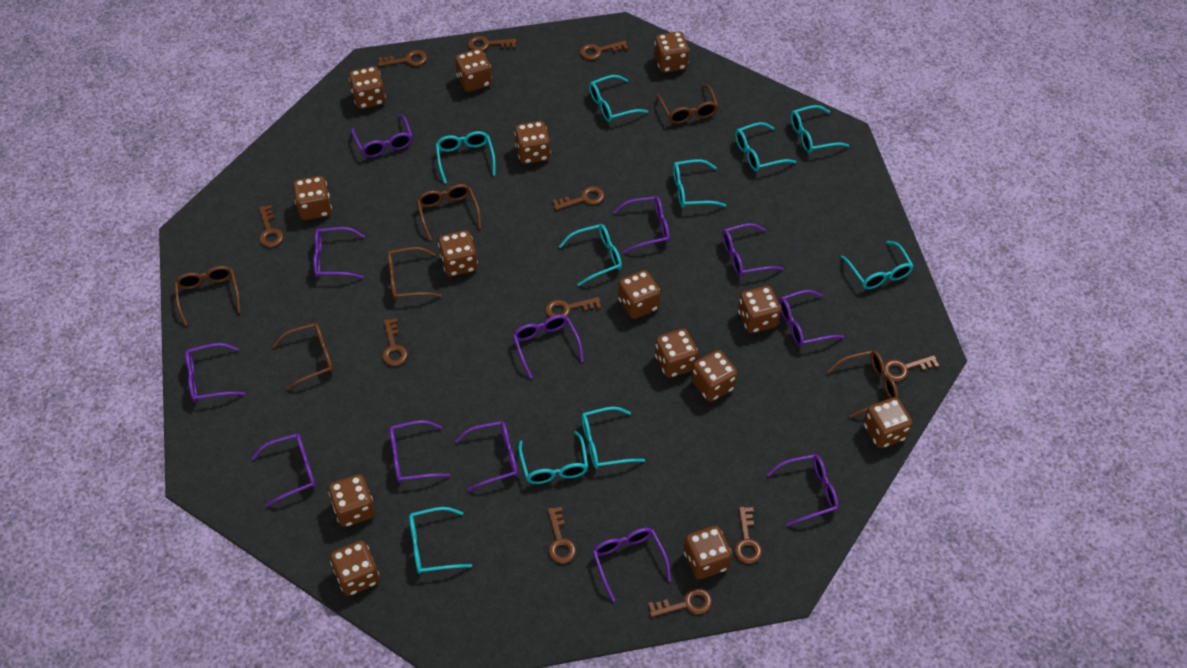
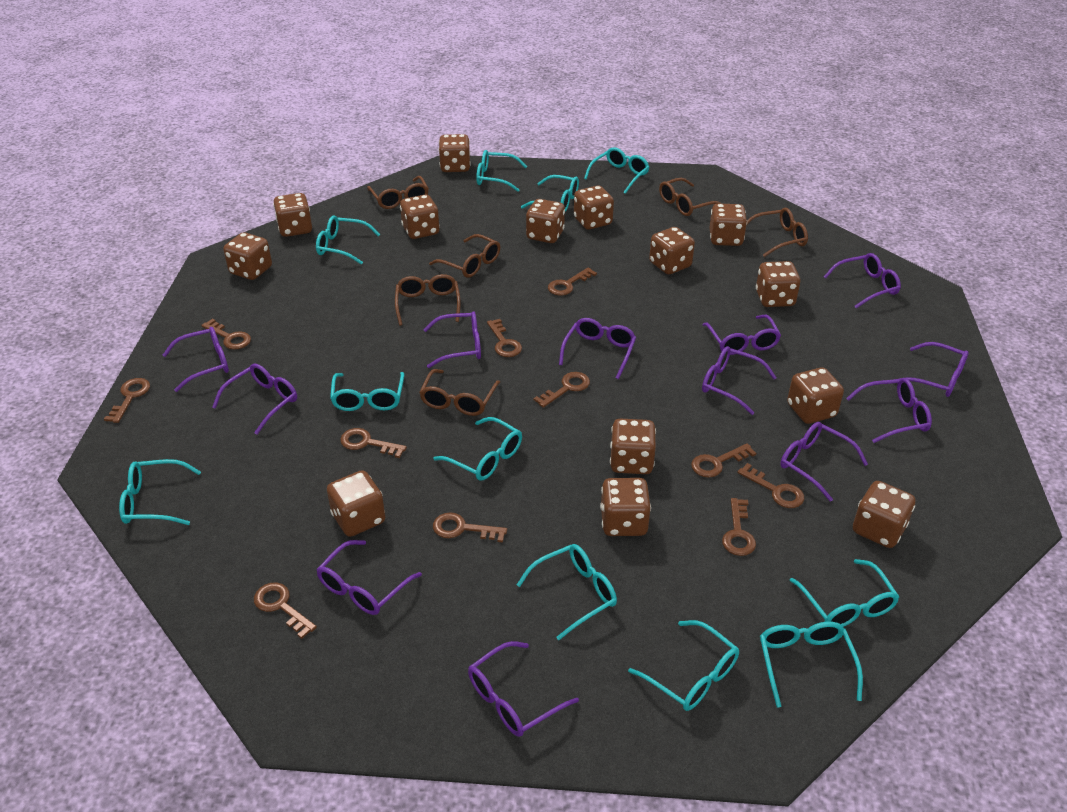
turquoise glasses: [409,507,472,574] [436,131,495,183] [518,431,588,484] [559,224,622,286] [582,407,645,468] [589,75,648,122] [673,159,726,208] [735,122,796,172] [790,105,850,153] [841,241,914,289] = 10 -> [119,459,201,525] [316,215,380,264] [330,372,404,411] [433,417,522,481] [476,150,527,192] [517,544,617,640] [521,175,579,212] [584,147,649,194] [628,620,739,711] [760,622,863,708] [790,559,899,627] = 11

